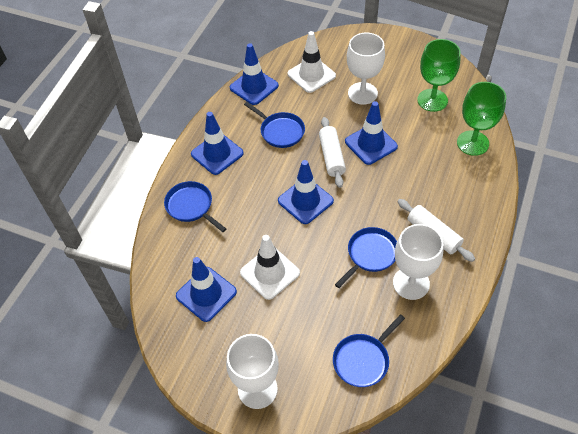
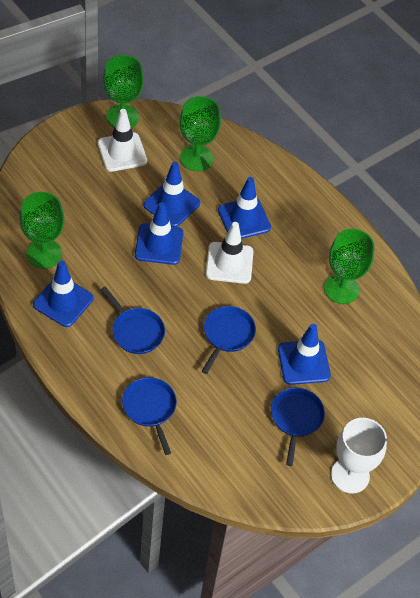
green goblet: [417,39,461,112] [457,82,506,156] = 2 -> [20,192,64,269] [103,55,144,128] [179,96,221,171] [324,229,375,304] = 4
white goblet: [226,334,279,409] [347,33,385,105] [393,224,443,300] = 3 -> [331,418,387,494] = 1
white rolling pin: [319,117,346,188] [397,199,475,262] = 2 -> none = 0

